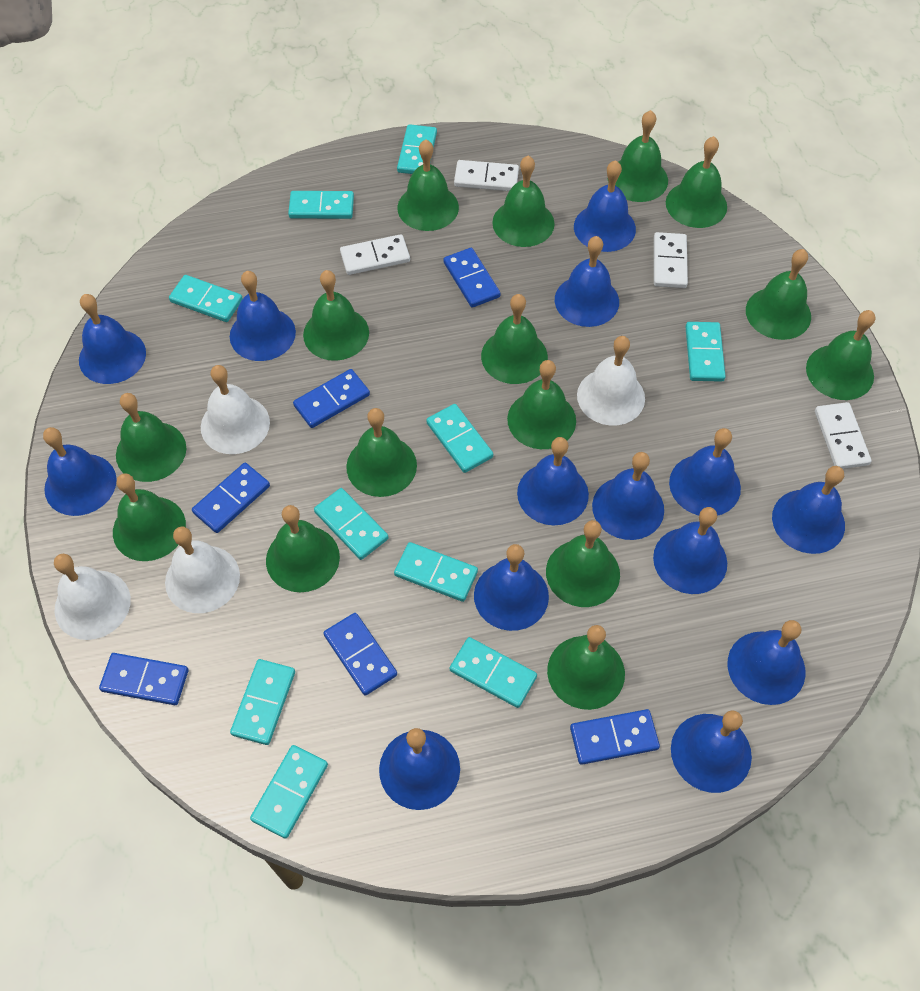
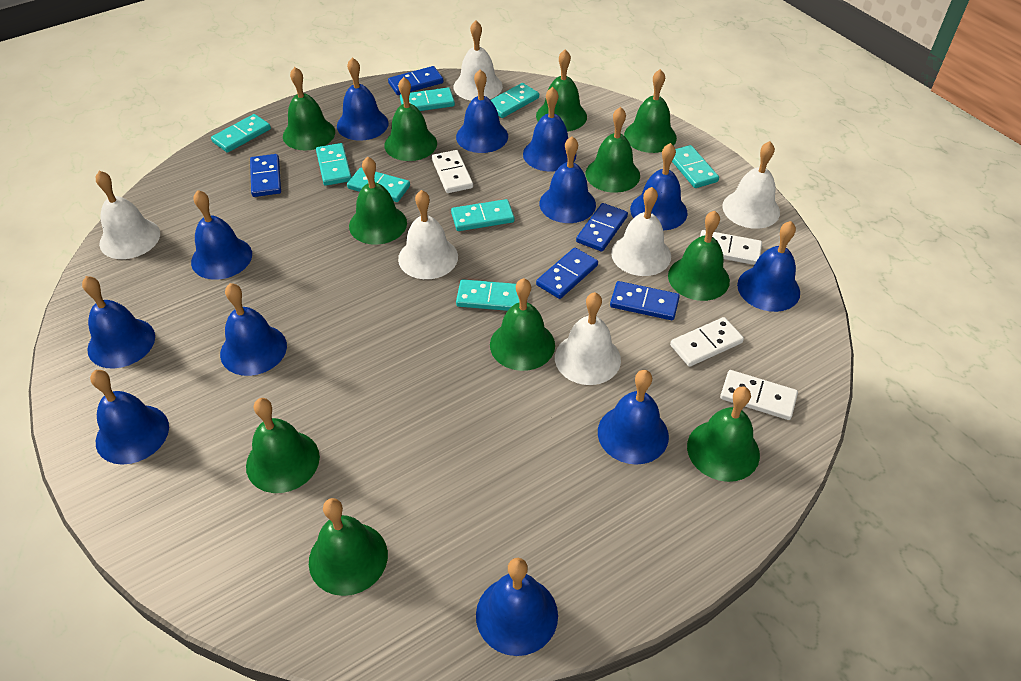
blue bell: [43,427,117,516] [79,294,146,384] [230,271,296,361] [379,728,460,810] [474,544,549,631] [517,437,589,525] [555,236,619,327] [574,160,636,252] [592,452,664,540] [653,507,727,594] [669,428,741,516] [671,710,752,793] [728,620,805,705] [772,466,845,554] = 14 -> [82,276,155,368] [90,370,169,464] [191,190,252,280] [220,283,287,376] [337,57,389,141] [456,69,508,153] [476,558,558,656] [523,87,576,172] [540,136,596,223] [598,370,669,465] [630,143,688,231] [737,221,800,312] = 12
blue domino: [99,653,188,705] [192,463,270,533] [293,369,370,428] [324,613,397,696] [444,248,500,308] [570,709,660,765] = 6 -> [250,154,281,197] [388,66,443,95] [536,248,598,299] [576,203,628,252] [610,281,680,320] = 5
green bell: [113,473,186,561] [116,393,186,482] [266,505,340,592] [303,270,369,361] [346,408,417,497] [397,139,459,231] [481,294,548,384] [492,156,555,247] [507,360,576,449] [546,520,620,607] [547,625,625,710] [615,110,668,202] [666,136,727,228] [746,249,811,340] [806,310,875,400] = 15 -> [246,398,320,493] [283,67,335,150] [309,498,388,596] [349,156,407,245] [384,77,437,161] [490,278,555,371] [536,49,587,132] [585,107,640,193] [624,69,677,153] [668,211,730,301] [687,386,760,482] = 11
turquoise domino: [169,275,243,322] [230,659,295,745] [250,745,328,839] [288,191,354,219] [314,488,388,560] [394,542,478,602] [397,124,437,174] [426,404,493,473] [450,637,537,708] [686,322,726,382] = 10 -> [211,114,271,153] [316,143,352,186] [347,168,410,202] [400,87,455,111] [451,199,514,231] [456,279,520,311] [491,83,539,118] [672,145,719,188] = 8
white bell: [54,554,131,640] [165,526,240,613] [201,365,270,454] [577,336,645,425] = 4 -> [96,171,160,259] [398,190,458,279] [454,21,503,101] [555,292,621,385] [611,187,671,276] [722,141,780,229] = 6

